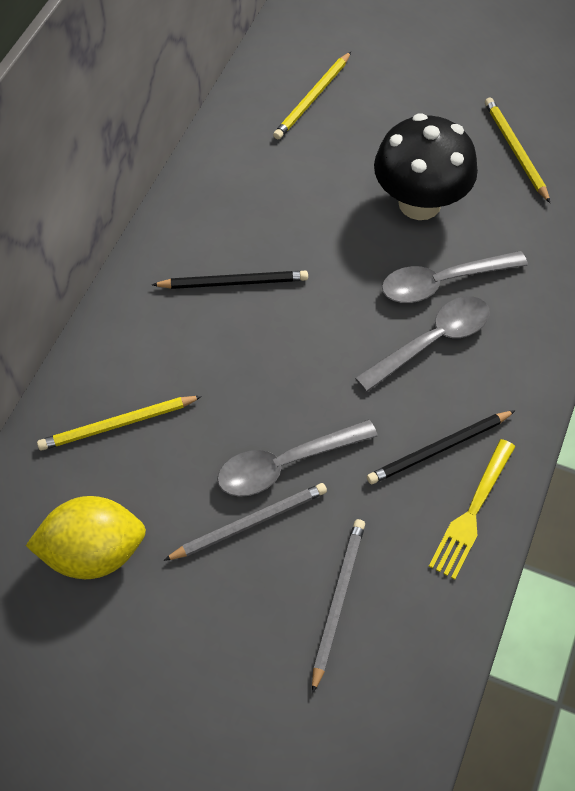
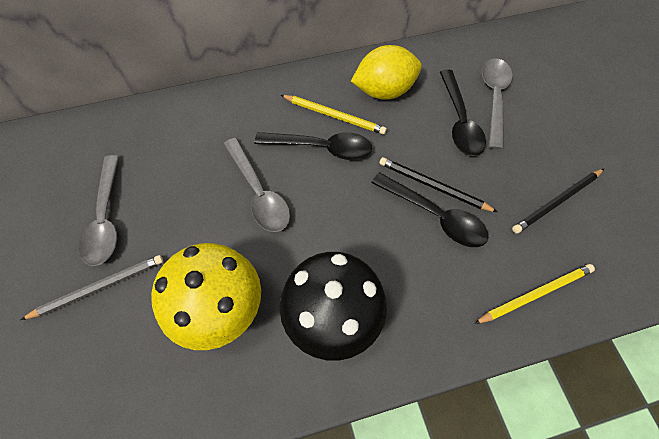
black spoon: none = 0 -> [255,132,372,160] [371,172,489,247] [440,69,486,156] = 3
grey pencil: [163,483,327,561] [312,519,365,693] = 2 -> [21,255,163,320] = 1
yellow fork: [429,439,515,580] = 1 -> none = 0
yellow mushroom: none = 0 -> [151,243,261,350] = 1
yellow pencil: [37,396,202,451] [273,52,351,140] [485,97,550,203] = 3 -> [281,95,387,134] [474,264,595,324] = 2

